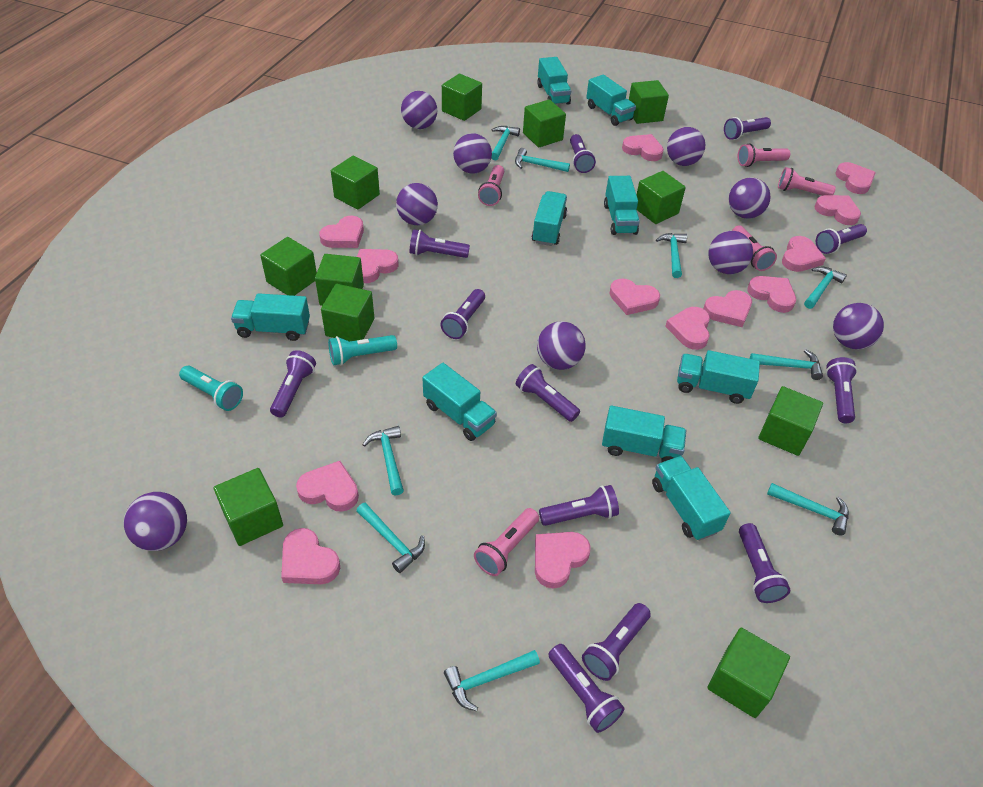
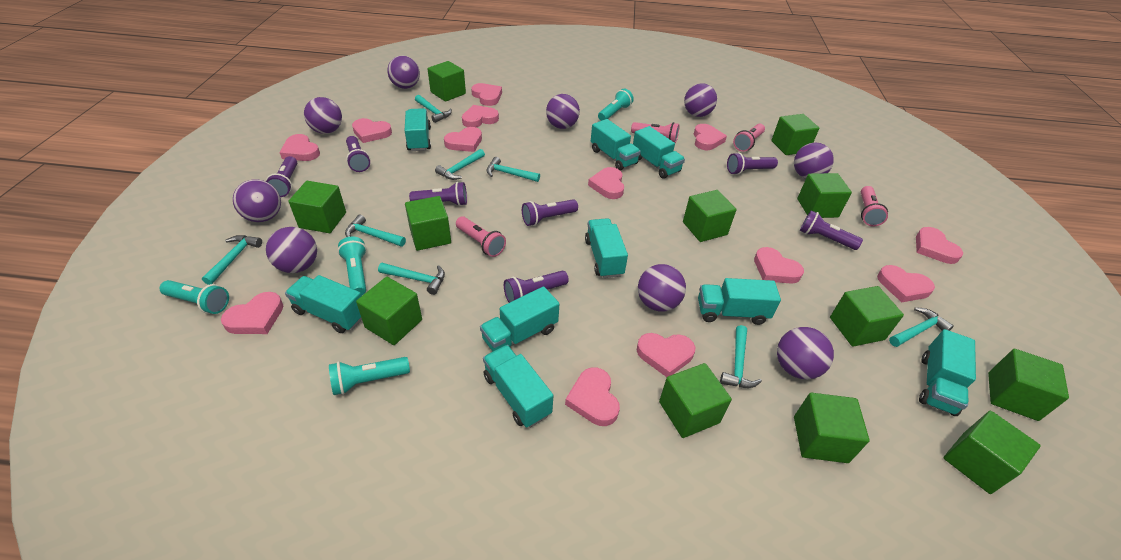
green cube: [214,468,283,546] [260,237,317,296] [315,254,364,306] [321,284,374,342] [331,156,380,210] [442,74,482,121] [523,99,566,147] [629,80,669,124] [637,171,686,224] [707,628,790,718] [758,386,823,456] = 11 -> [288,181,346,233] [356,277,422,345] [405,196,451,251] [427,61,466,102] [659,363,732,438] [683,190,736,242] [771,114,819,155] [794,393,870,463] [797,173,852,218] [830,286,904,347] [943,411,1041,494] [988,349,1069,421] = 12
pink flashlight: [474,508,539,576] [478,165,504,206] [732,225,777,271] [737,143,790,167] [778,167,836,196] = 5 -> [456,216,506,257] [631,122,679,143] [733,123,765,152] [861,186,888,227] = 4
purple flashlight: [270,350,316,417] [409,229,470,258] [441,289,485,339] [516,364,580,422] [539,485,619,526] [548,644,625,733] [570,134,596,173] [582,603,651,681] [724,117,771,140] [739,523,791,603] [816,224,867,254] [826,357,857,423] = 12 -> [266,156,297,197] [346,136,370,172] [409,182,467,206] [504,270,569,303] [522,199,578,226] [727,152,778,175] [800,210,863,250] = 7
turquoise flashlight: [179,366,243,411] [328,335,397,365] = 2 -> [160,280,229,314] [329,357,410,395] [338,236,367,295] [598,89,634,121] = 4
turquoise hammer: [356,503,425,573] [363,426,404,495] [444,650,540,711] [491,126,520,160] [515,148,570,172] [656,233,687,278] [750,349,823,380] [767,483,849,536] [804,267,847,309] = 9 -> [202,235,262,285] [345,215,406,247] [378,263,445,295] [415,95,452,123] [435,149,485,180] [487,157,540,182] [720,325,762,388] [889,307,954,347] = 8

